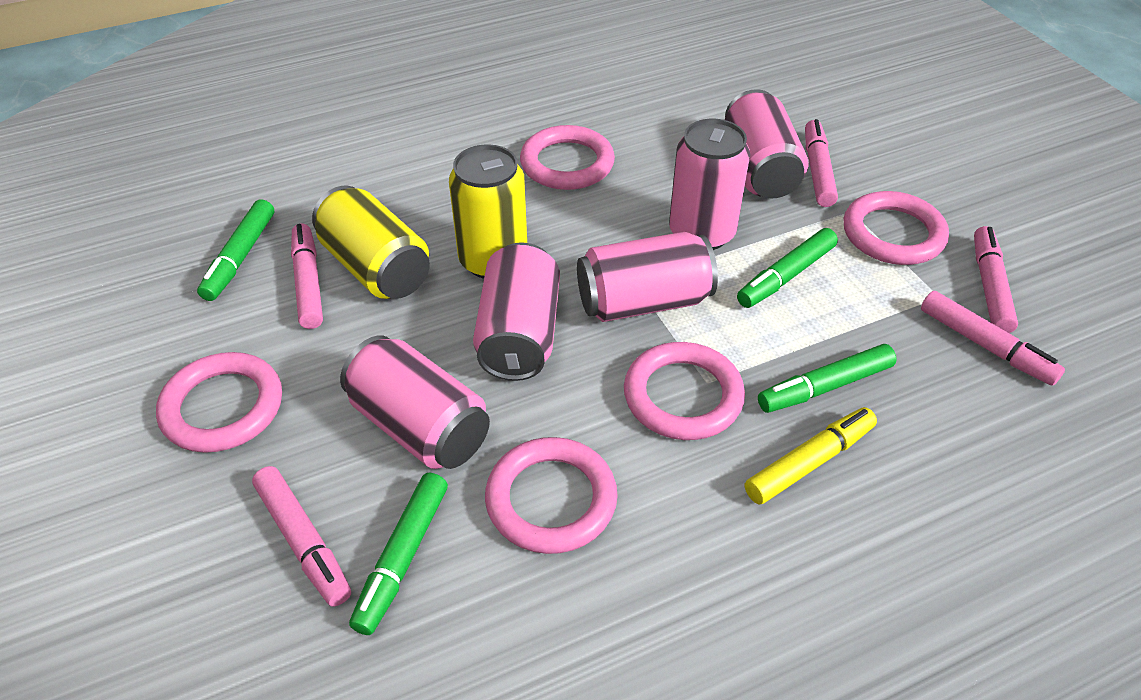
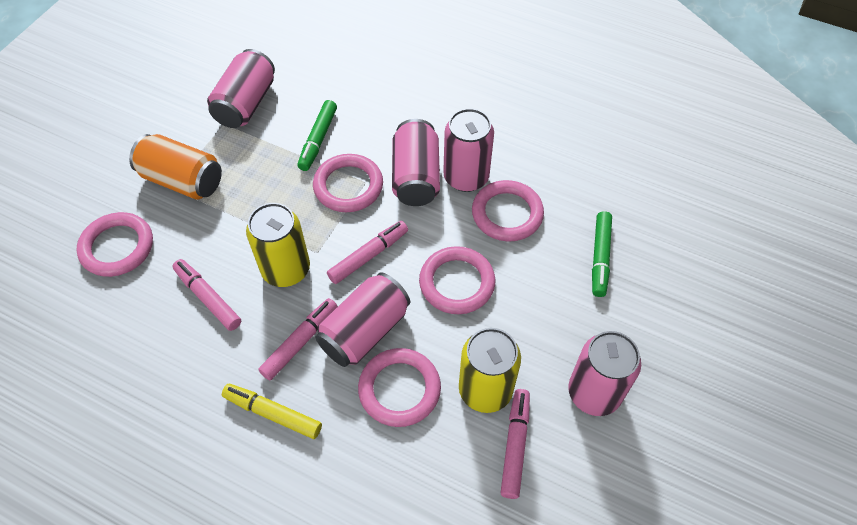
green marker: [197,200,274,301] [349,473,448,635] [737,228,838,308] [758,344,897,413] = 4 -> [297,100,337,171] [592,211,612,297] = 2
orange can: none = 0 -> [129,134,222,200] = 1
pink marker: [252,466,351,607] [291,224,323,329] [805,119,838,207] [921,291,1065,386] [974,226,1018,333] = 5 -> [172,259,241,331] [258,298,338,380] [327,221,408,284] [500,389,530,499] = 4

